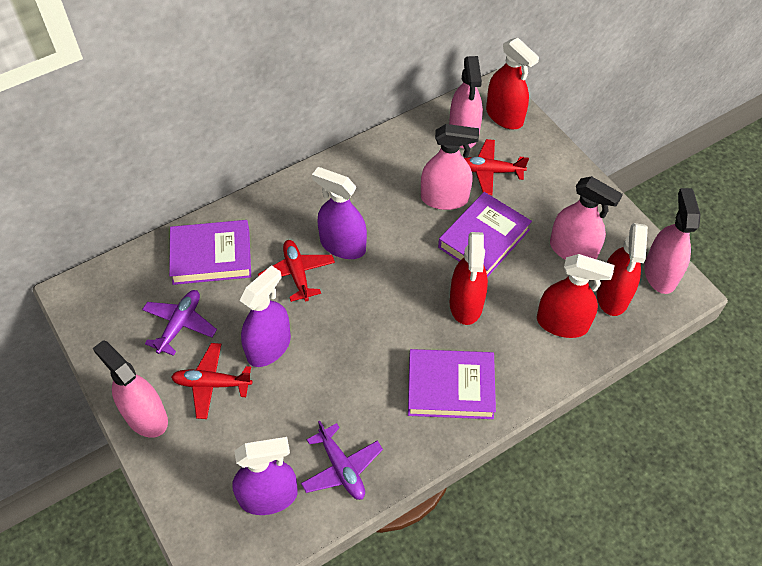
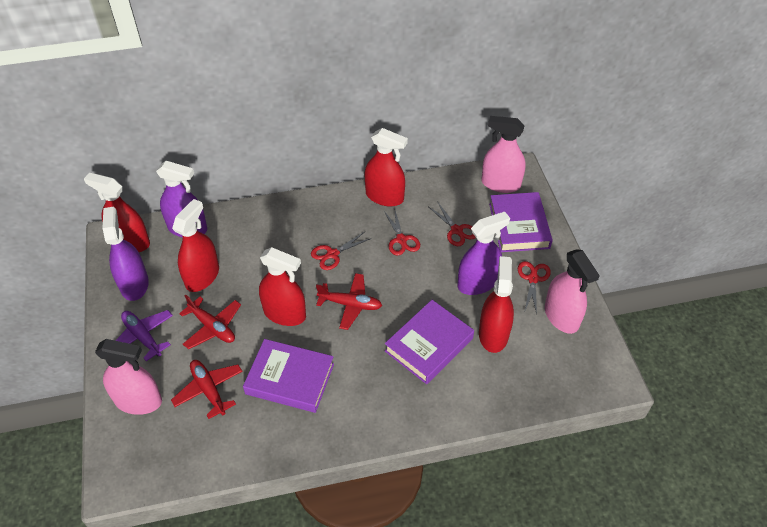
pink spray bottle: [93,340,168,438] [421,124,479,210] [449,56,483,149] [550,176,623,260] [644,188,701,294] = 5 -> [95,339,162,415] [481,116,526,193] [545,249,600,334] = 3
purple plane: [142,290,217,356] [301,421,383,500] = 2 -> [115,310,173,361] = 1
red scissors: none = 0 -> [311,232,372,270] [384,207,420,255] [429,203,476,246] [518,261,551,315] = 4
red spray bottle: [450,232,488,325] [486,37,539,129] [537,254,615,338] [597,223,648,316] = 4 -> [84,173,150,252] [172,199,219,292] [259,247,306,326] [364,128,408,206] [479,256,514,353] = 5

